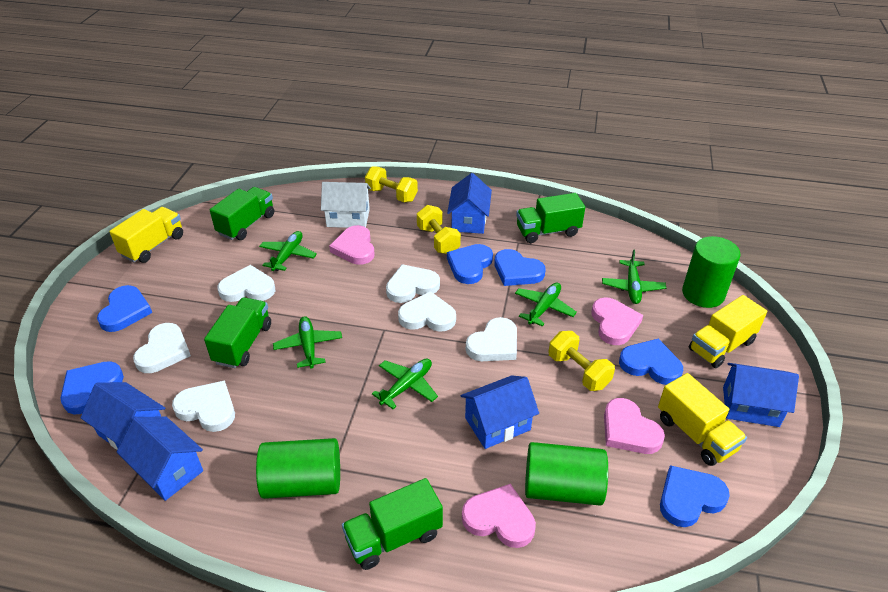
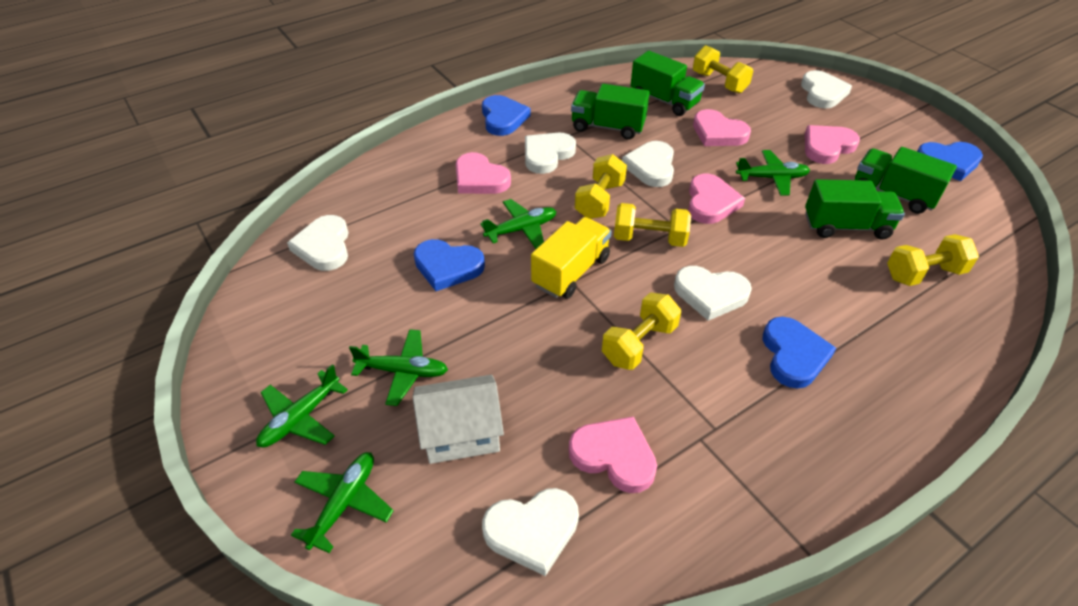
blue heart: [61,361,124,414] [97,285,152,332] [447,244,493,284] [494,249,546,286] [619,338,683,385] [660,465,730,527] = 6 -> [414,239,485,291] [482,95,530,136] [763,317,836,389] [917,142,983,181] = 4
blue house: [81,382,165,450] [117,417,203,501] [447,173,492,234] [461,375,539,449] [723,363,799,427] = 5 -> none = 0
green cylinder: [256,438,340,499] [525,442,608,506] [682,236,741,308] = 3 -> none = 0
pink heart: [329,225,375,265] [462,484,536,548] [592,297,643,345] [604,398,665,454] = 4 -> [456,152,511,194] [569,416,657,493] [688,174,745,224] [693,109,751,146] [805,125,860,164] = 5
yellow dumbbell: [365,167,418,202] [417,205,461,254] [548,331,615,391] = 3 -> [575,154,627,219] [602,293,681,370] [614,203,691,247] [693,45,753,93] [887,234,979,286] = 5
yellow truck: [109,207,183,263] [658,373,747,466] [689,295,767,368] = 3 -> [531,217,612,299] = 1

